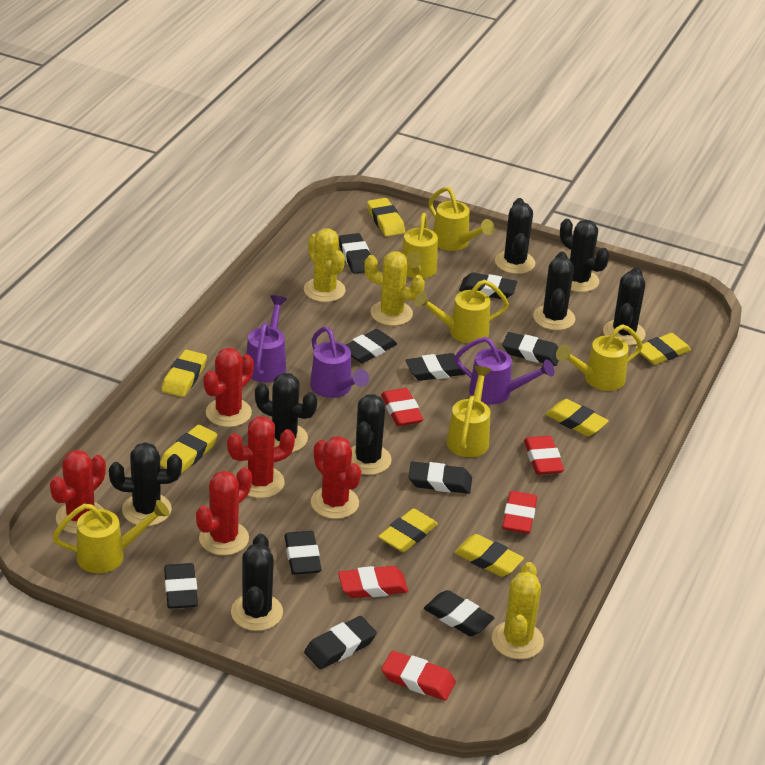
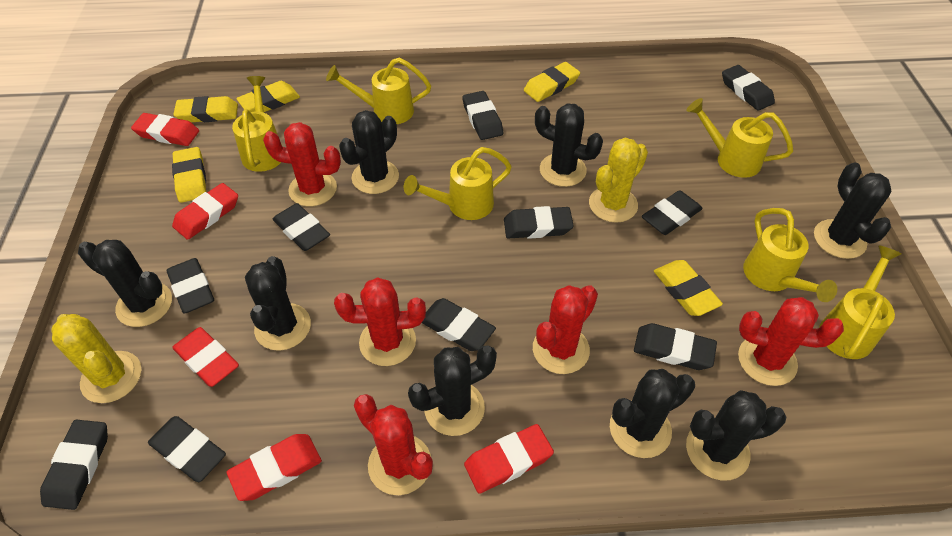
purple watering can: [246,295,287,383] [310,326,369,398] [455,337,554,404] = 3 -> none = 0
yellow cactus: [304,229,346,302] [364,251,425,326] [492,562,544,659] = 3 -> [51,314,141,403] [589,138,648,223] = 2
yellow eraser: [160,425,218,474] [162,350,207,397] [367,198,405,237] [378,509,438,552] [454,534,524,577] [545,399,609,436] [635,333,691,365] = 7 -> [172,147,206,203] [173,96,238,122] [236,81,300,112] [524,62,580,102] [654,260,723,316] = 5

